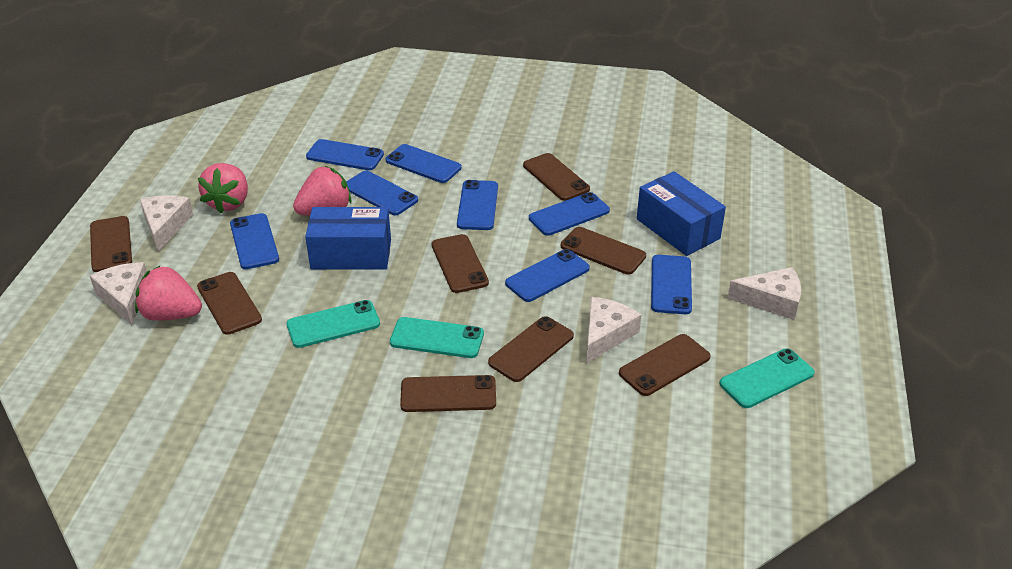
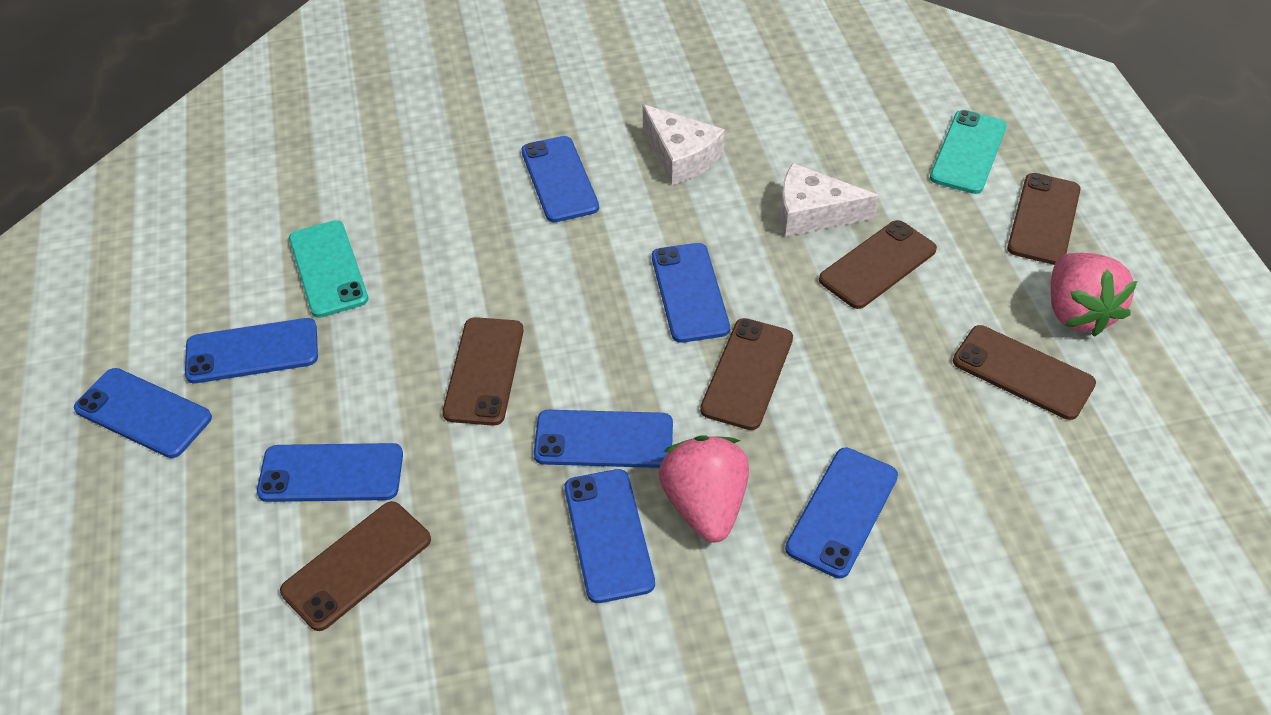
blue box: [305,207,391,270] [637,171,726,256] = 2 -> none = 0
brown phone: [90,216,132,272] [197,272,262,335] [400,375,496,412] [432,234,489,293] [488,316,574,382] [523,153,590,201] [561,227,646,274] [619,334,711,396] = 8 -> [280,501,431,631] [443,317,524,426] [700,318,793,430] [819,220,937,309] [953,325,1096,420] [1007,173,1081,265] = 6
pink strawberry: [135,266,202,321] [198,163,248,213] [293,166,351,216] = 3 -> [659,435,749,543] [1051,253,1137,337] = 2
turquoise phone: [286,300,380,348] [390,317,484,358] [719,348,815,408] = 3 -> [289,220,368,318] [930,110,1006,194] = 2
white cheese: [90,262,147,325] [140,195,193,251] [586,297,641,363] [727,267,801,320] = 4 -> [642,104,725,185] [780,163,879,237] = 2

